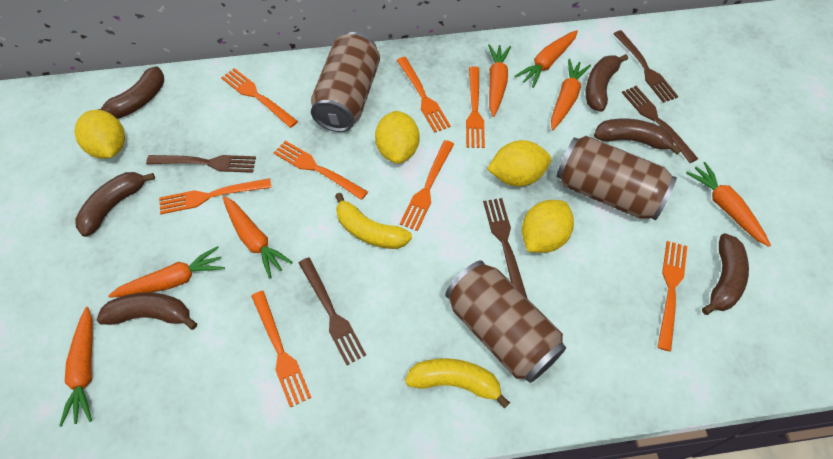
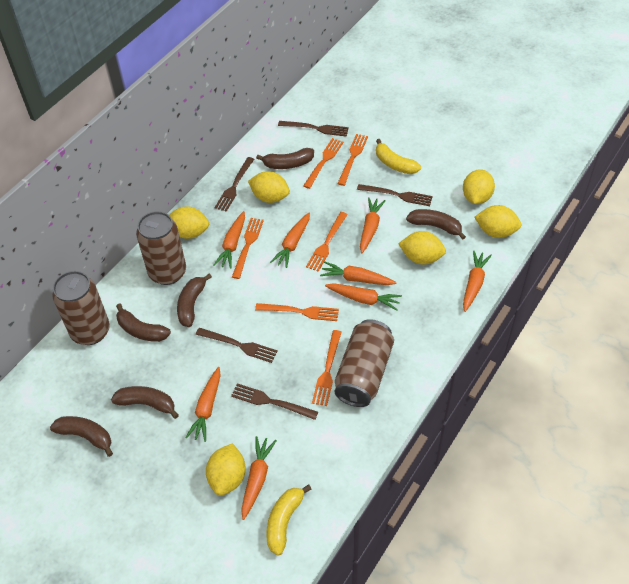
orange carrot: [59,307,92,427] [108,246,225,298] [223,196,293,279] [488,44,511,117] [515,30,578,88] [551,59,591,130] [686,162,771,247] = 7 -> [185,367,221,442] [214,211,245,269] [241,436,277,520] [270,213,310,268] [320,261,397,285] [325,283,402,311] [360,197,386,253] [463,251,492,312] = 8
orange fork: [159,178,271,214] [221,68,298,128] [251,291,311,408] [274,141,368,200] [397,57,451,133] [400,140,454,231] [466,67,485,148] [657,241,687,351] = 8 -> [232,218,264,279] [255,303,339,321] [303,138,344,189] [306,212,348,272] [312,330,342,406] [337,134,368,186] = 6
yellow lemon: [75,110,125,159] [375,111,420,164] [487,140,551,186] [522,200,574,253] = 4 -> [169,206,209,239] [206,443,246,496] [248,171,290,203] [398,231,446,265] [463,169,495,204] [474,205,522,238] = 6

